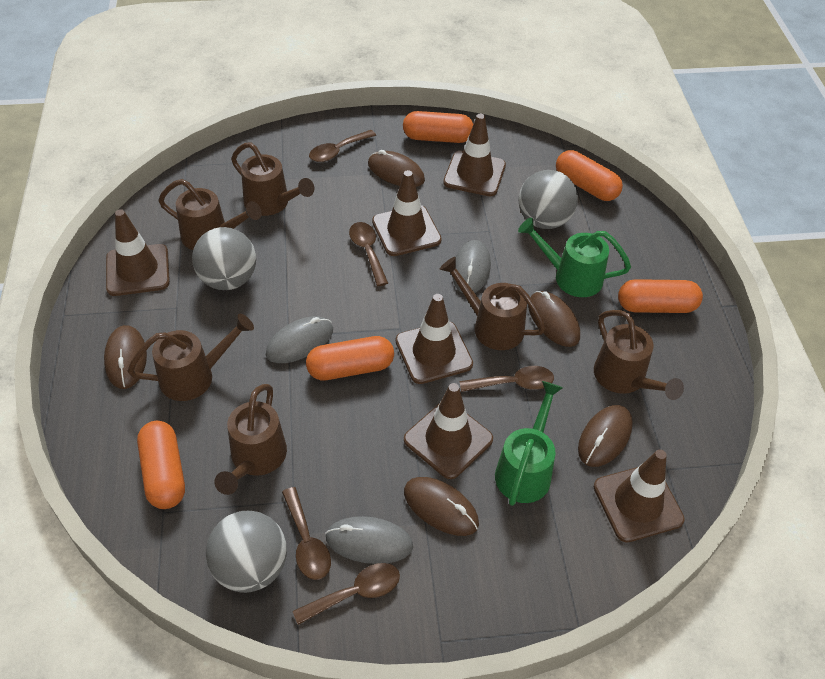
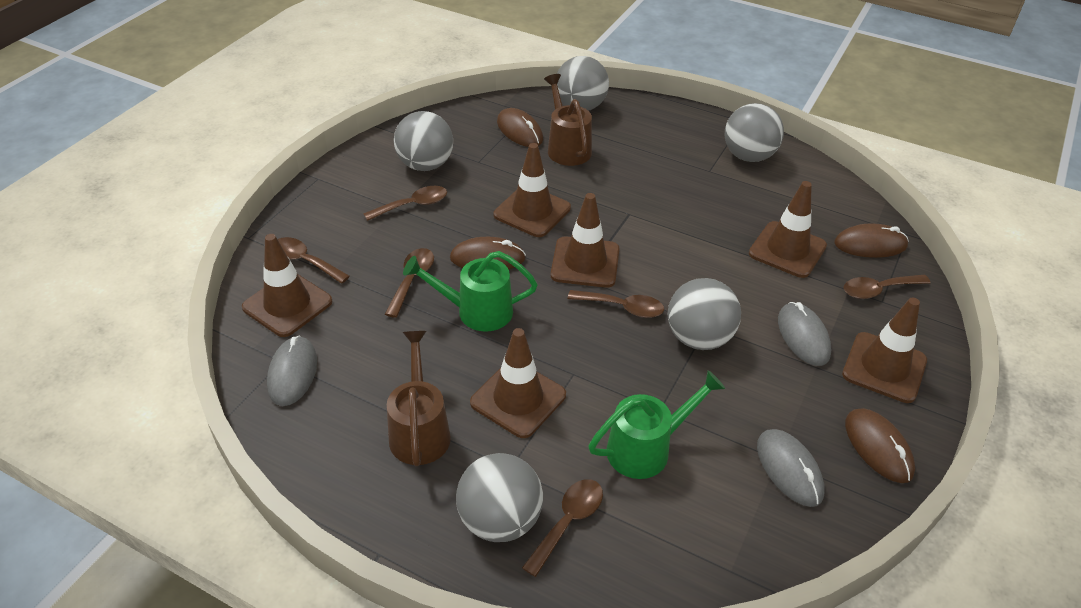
brown mouse: [104,325,147,389] [368,150,425,187] [404,477,479,536] [528,291,580,347] [578,405,633,467] = 5 -> [450,237,526,269] [497,108,543,147] [834,223,909,258] [845,408,915,483] = 4
brown spoon: [282,487,331,580] [293,563,400,625] [309,130,376,162] [349,222,388,286] [459,366,554,392] = 5 -> [278,237,350,284] [363,186,447,221] [385,248,434,318] [522,479,603,577] [567,290,664,318] [844,275,931,299] = 6
brown watering can: [128,314,254,401] [158,179,262,250] [214,384,287,495] [231,142,314,216] [440,257,546,350] [594,310,684,400] = 6 -> [387,331,451,466] [544,74,592,166] = 2
grey ball: [192,227,256,290] [206,511,287,593] [518,170,578,229] = 3 -> [394,111,453,171] [456,453,543,542] [557,56,609,111] [668,278,741,350] [725,103,784,162] = 5
orange capsule: [137,421,185,509] [306,336,394,381] [403,111,473,143] [556,150,623,201] [618,279,703,313] = 5 -> none = 0

